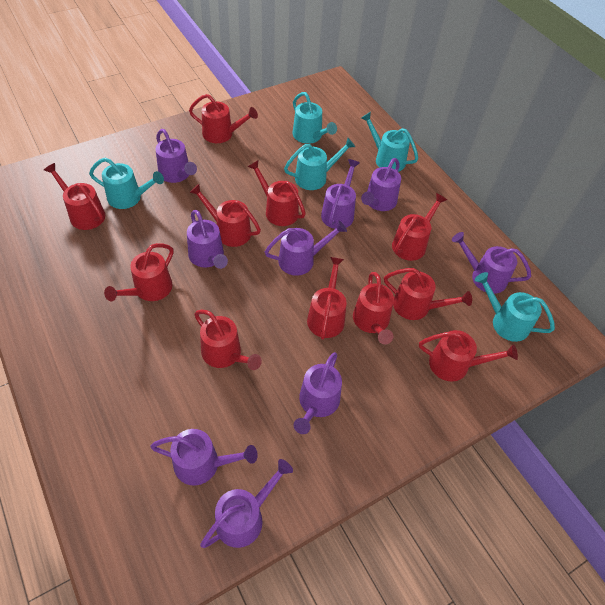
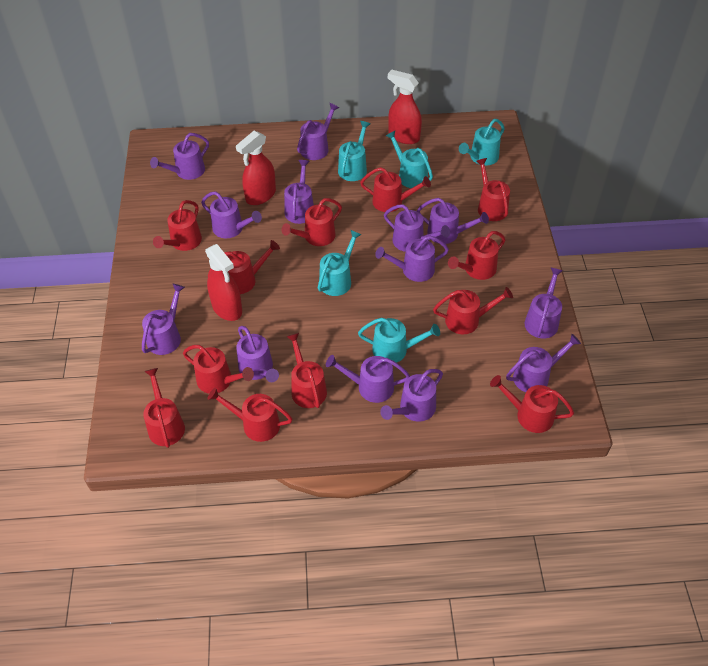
purple watering can: [150,429,258,485] [156,129,197,183] [187,210,228,269] [200,459,293,548] [265,221,347,276] [294,352,342,434] [321,159,360,229] [361,158,401,211] [452,232,531,294] = 9 -> [142,284,185,355] [150,133,209,180] [201,191,262,238] [236,326,279,382] [284,160,314,224] [297,103,339,160] [326,355,410,403] [375,235,449,282] [380,369,443,422] [384,204,450,252] [417,198,489,244] [506,334,581,392] [524,268,563,338] = 13
red spray bottle: none = 0 -> [205,244,242,321] [236,131,276,205] [388,70,422,144] = 3
red watering can: [44,163,105,230] [104,243,173,301] [189,94,258,143] [189,184,261,247] [194,310,262,370] [248,160,306,226] [307,257,346,340] [353,272,394,344] [384,268,472,320] [392,193,447,261] [419,330,518,382] = 11 -> [143,368,185,448] [153,200,202,251] [183,345,254,393] [208,240,280,294] [208,387,292,442] [282,198,342,246] [286,333,327,408] [360,167,431,212] [433,287,513,334] [448,231,505,280] [476,158,510,221] [490,375,574,433] = 12

